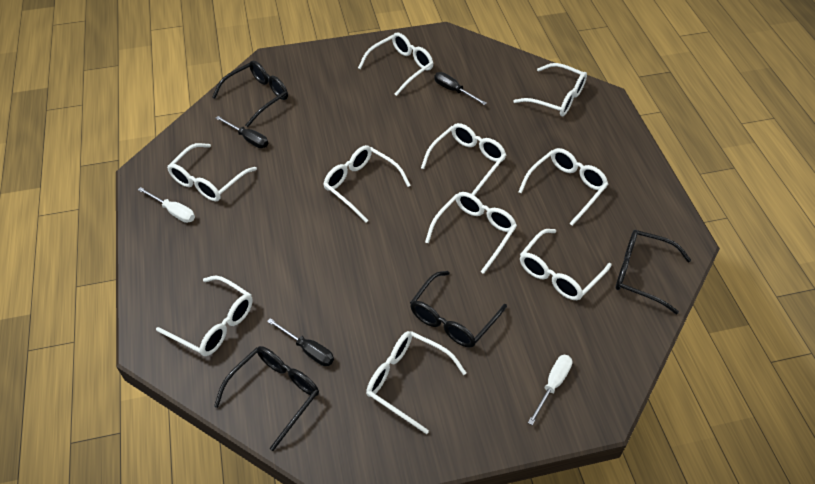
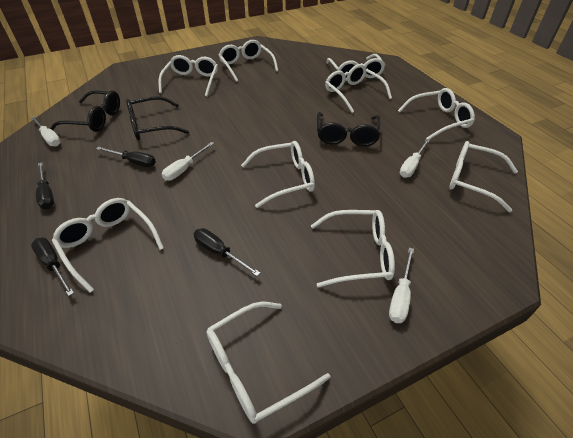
black glasses: [212,61,288,127] [214,346,319,451] [410,271,507,348] [615,230,691,314] = 4 -> [49,90,120,132] [126,96,190,140] [317,112,381,146] = 3
black screwdriver: [216,116,268,148] [267,318,334,366] [434,72,487,105] = 3 -> [31,238,74,296] [36,163,54,209] [96,147,156,167] [194,228,260,276] = 4
white screwdriver: [138,187,195,223] [528,355,572,425] = 2 -> [30,116,61,146] [162,142,214,181] [389,248,414,323] [400,139,430,178] = 4

